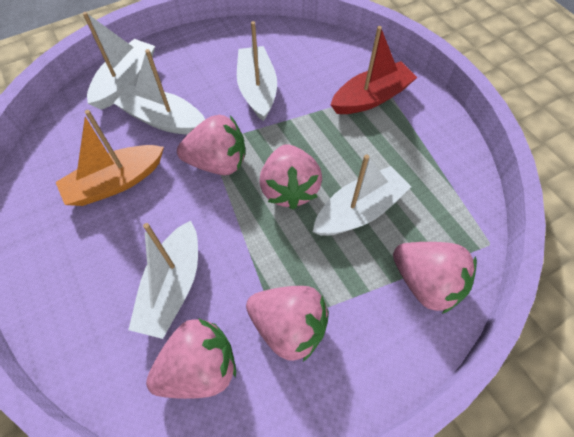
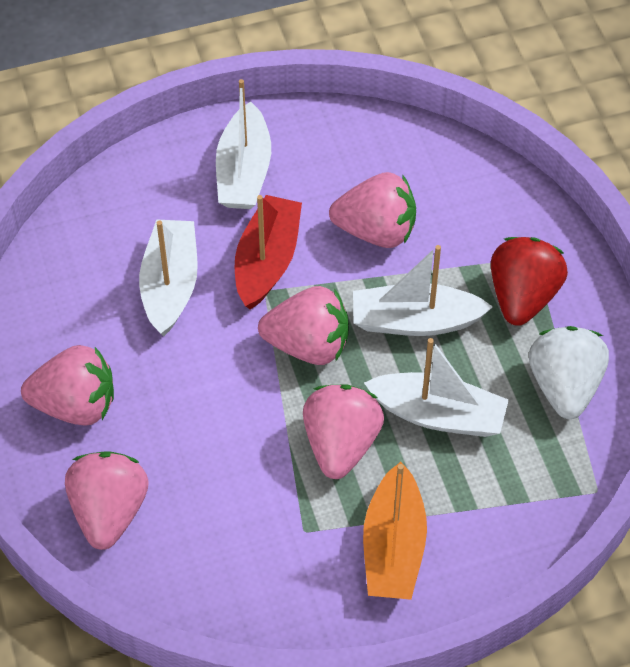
red strawberry: none = 0 -> [491,237,568,326] = 1
white boat: [83,12,155,110] [114,49,205,135] [128,220,198,339] [237,21,277,121] [313,154,411,236] = 5 -> [139,219,198,336] [216,79,271,209] [353,245,493,336] [364,338,509,437] = 4
white strawberry: none = 0 -> [529,326,609,419] = 1

